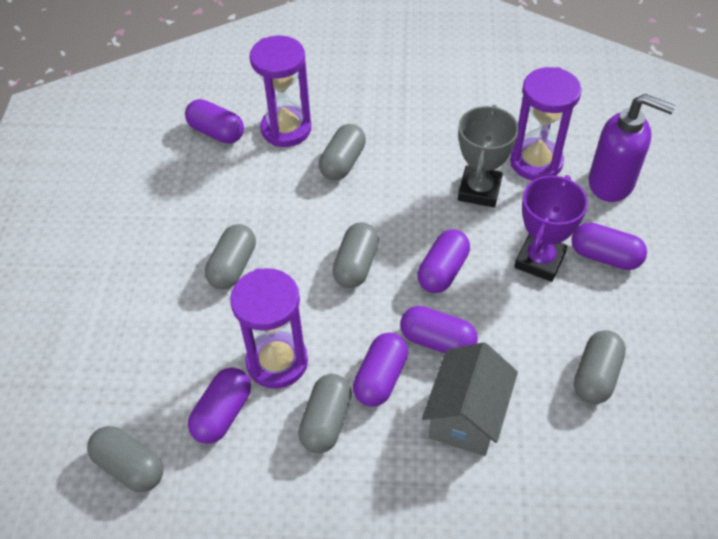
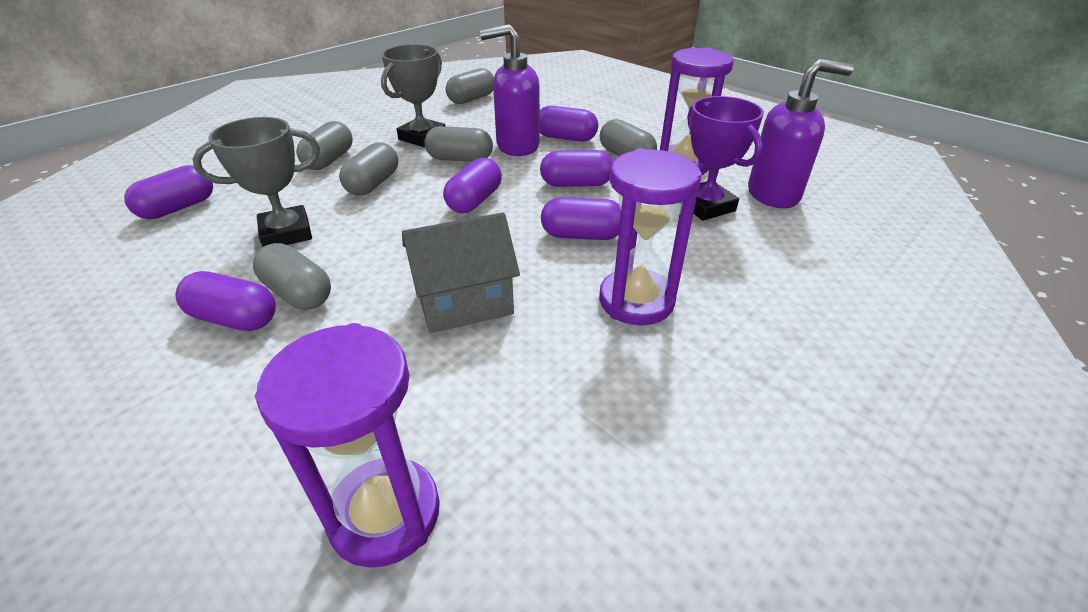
grey trophy: [458,105,519,207] = 1 -> [192,117,320,247] [381,44,445,147] = 2
purple soap dispenser: [589,94,676,202] = 1 -> [480,24,540,156] [748,59,854,208] = 2

